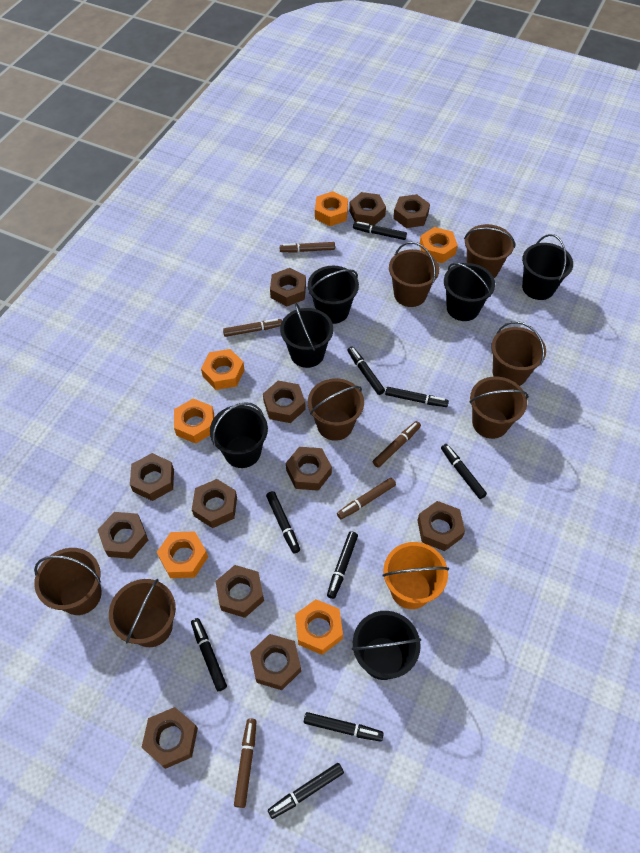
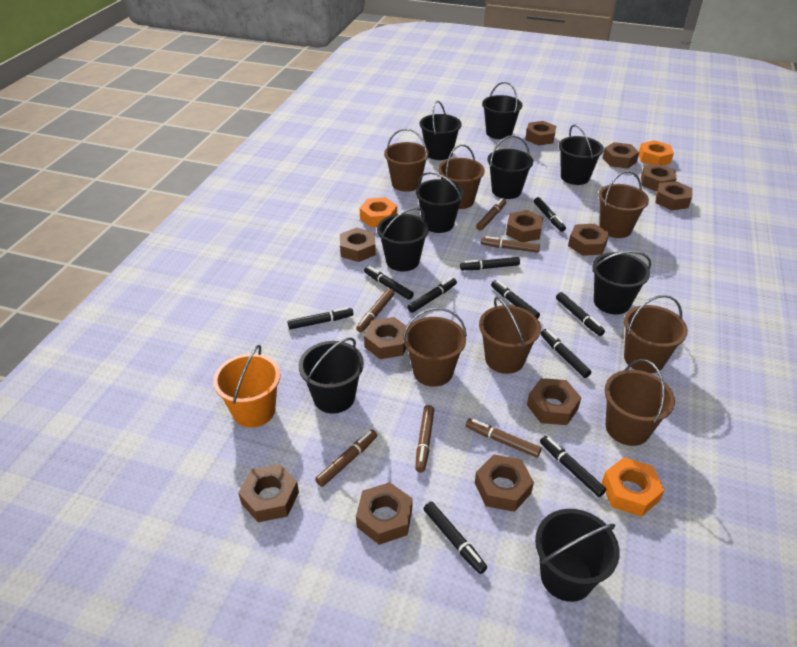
black bucket: [210,402,268,468] [280,303,333,368] [308,266,359,324] [352,611,421,680] [444,263,495,321] [522,234,573,300] = 6 -> [299,338,364,414] [377,207,429,272] [416,172,464,233] [420,101,462,160] [482,82,522,139] [487,135,533,199] [535,509,620,602] [559,124,604,185] [592,251,651,315] = 9
black marker: [191,618,227,691] [266,491,300,553] [268,763,344,819] [304,712,384,742] [327,531,358,599] [347,346,385,395] [353,221,407,240] [385,387,449,407] [441,444,487,499] = 9 -> [288,307,354,330] [364,266,414,300] [408,278,457,313] [424,502,487,574] [460,257,520,270] [491,280,540,319] [534,197,566,232] [540,329,591,378] [540,436,606,497] [556,292,605,336] = 10
brown marker: [223,319,282,337] [234,718,257,808] [279,242,335,253] [337,478,396,519] [373,421,421,468] = 5 -> [315,430,377,487] [356,288,394,332] [415,405,434,473] [466,419,541,458] [476,198,506,230] [481,236,540,253] = 6
orange nut: [157,531,208,578] [174,399,214,444] [201,349,245,390] [295,599,343,655] [315,191,348,226] [420,227,458,263] = 6 -> [360,197,397,228] [602,457,664,517] [639,140,674,165] = 3

